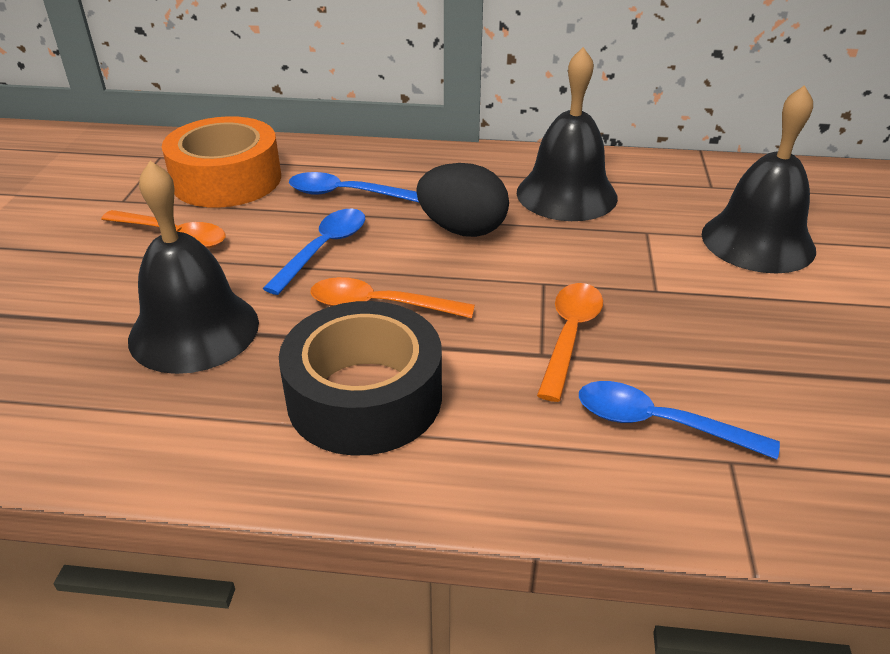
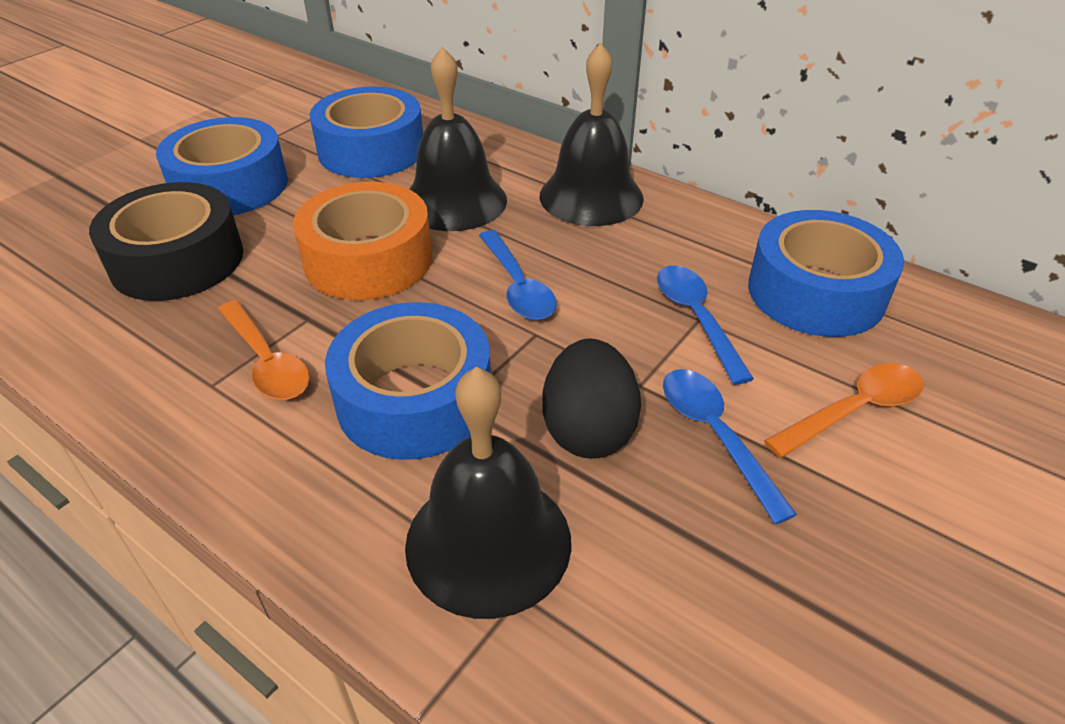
blue tape: none = 0 -> [156,117,288,215] [310,86,423,178] [325,302,491,460] [748,210,904,337] = 4
orange spoon: [101,210,225,249] [310,277,475,318] [537,283,603,402] = 3 -> [218,300,310,400] [764,363,924,458] = 2

